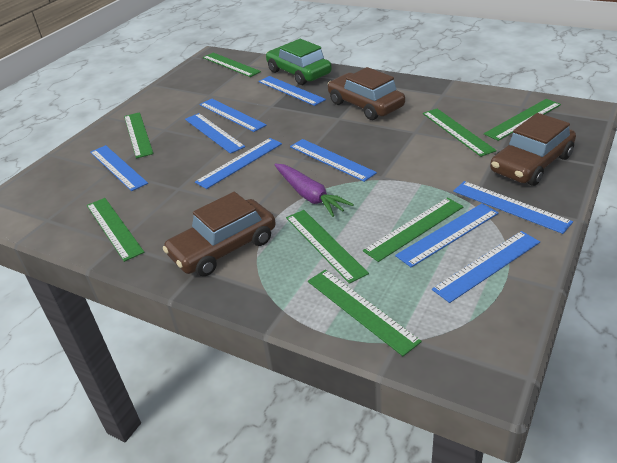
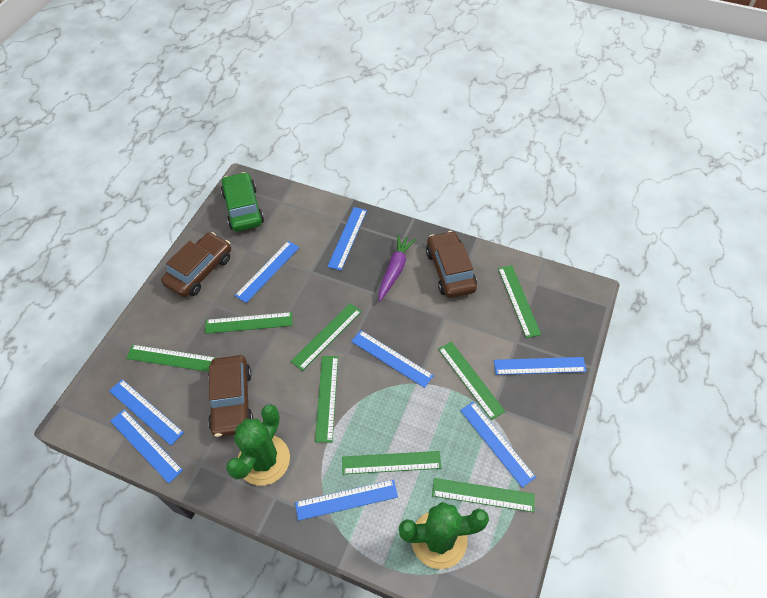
blue ruler: [90,145,148,191] [185,113,245,154] [195,138,282,189] [200,99,267,132] [258,76,326,106] [290,139,377,182] [395,203,499,268] [432,231,540,303] [453,181,573,234] = 9 -> [109,379,184,446] [110,409,183,483] [235,241,299,303] [295,479,398,521] [327,207,367,270] [351,330,434,388] [460,401,536,488] [494,357,587,375] = 8
green cactus: none = 0 -> [226,404,290,486] [399,502,489,569] = 2

